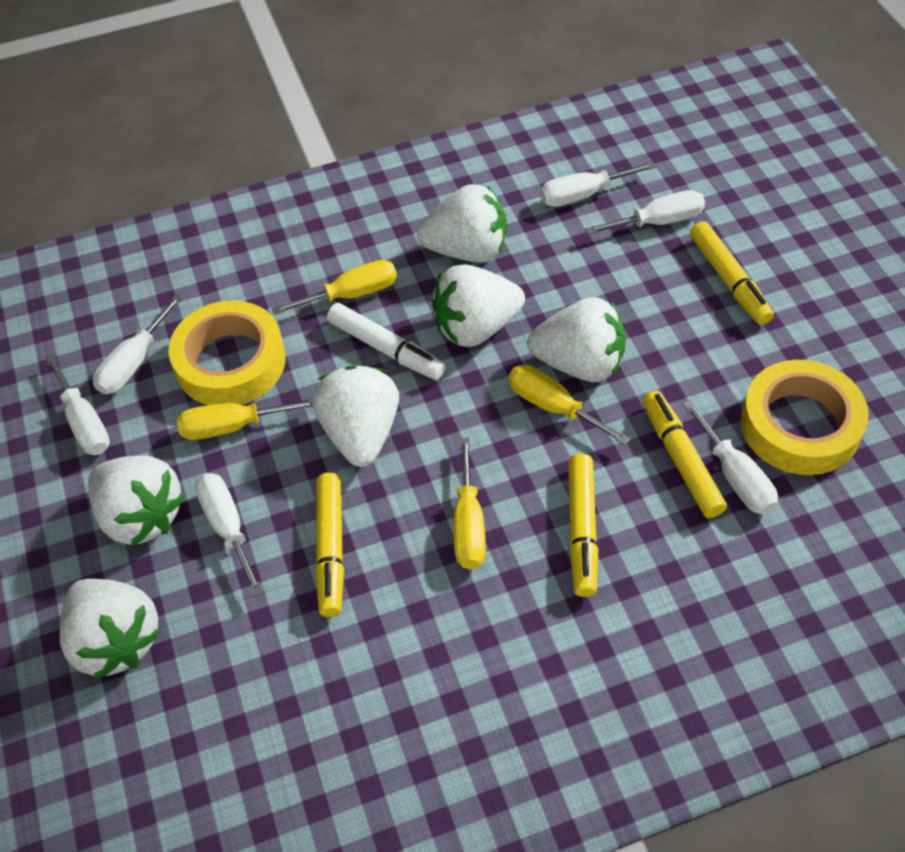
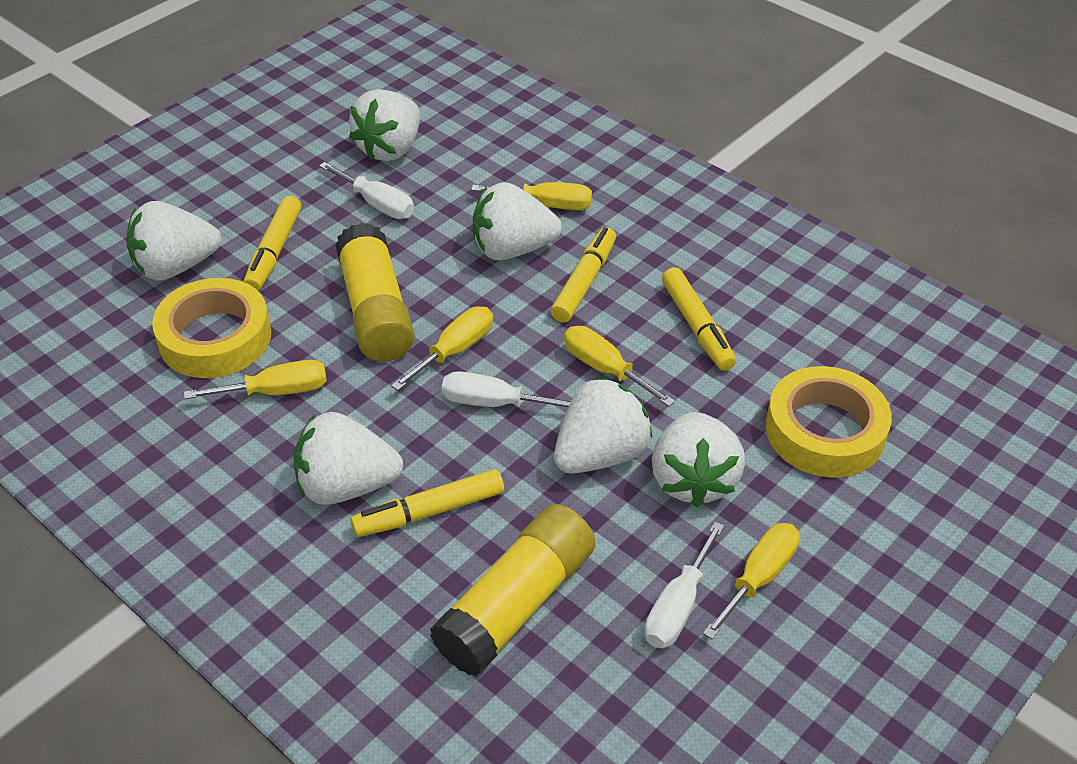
white marker: [327,303,446,380] = 1 -> none = 0
white screwdriver: [45,354,110,455] [93,294,183,394] [195,473,264,596] [540,161,656,207] [585,190,705,235] [682,400,778,514] = 6 -> [319,162,414,219] [442,371,572,407] [644,522,724,648] = 3
yellow glue stick: none = 0 -> [335,223,414,362] [430,504,595,676] = 2
yellow screwdriver: [177,399,313,440] [272,260,397,315] [453,438,486,569] [508,365,631,446] = 4 -> [184,360,327,399] [391,306,493,391] [471,182,592,210] [564,326,675,407] [703,523,800,639] = 5

